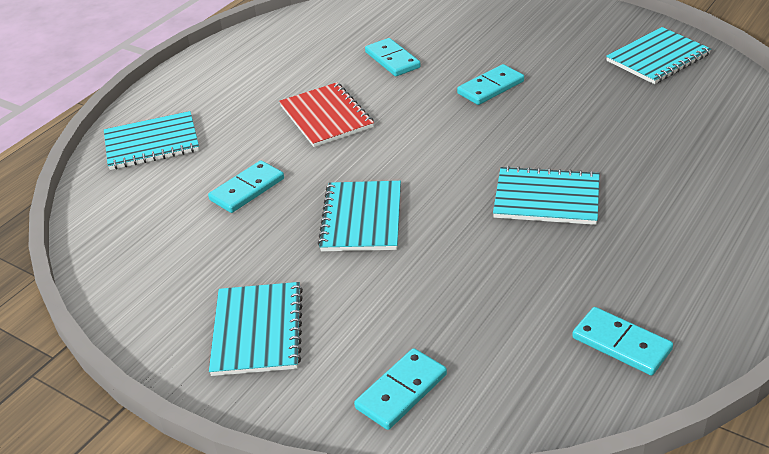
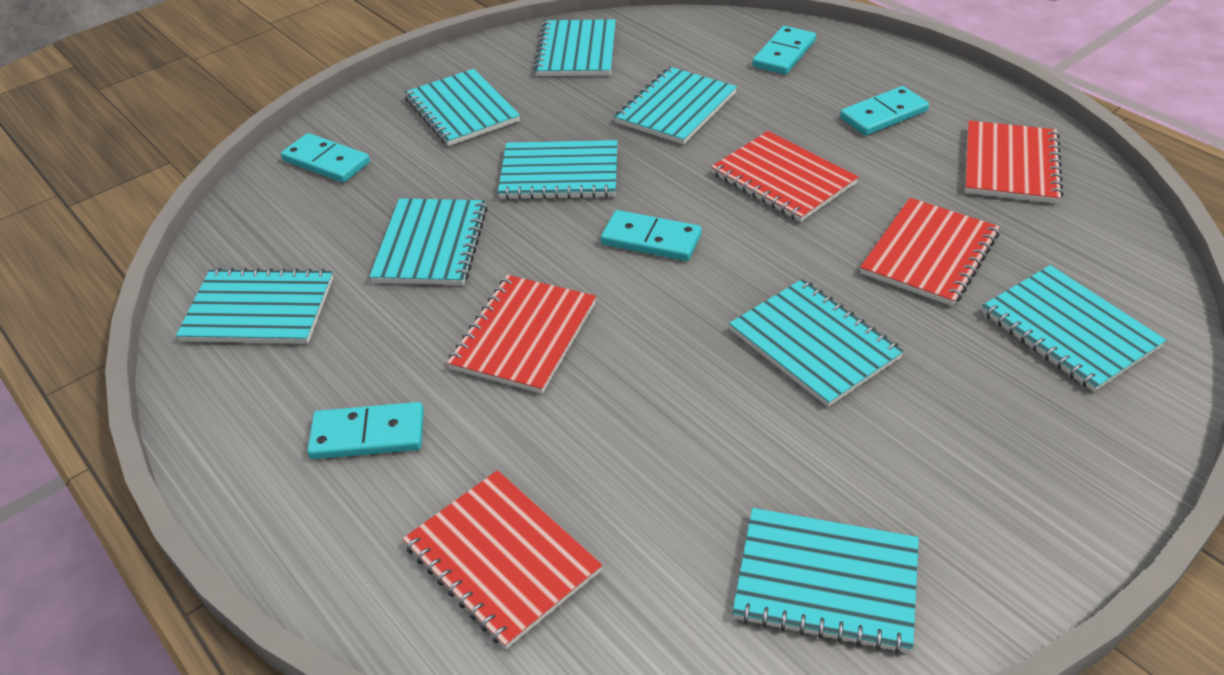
red notebook: [279,82,374,147] = 1 -> [403,470,602,649] [447,275,596,394] [711,131,858,222] [860,198,1000,306] [965,120,1064,204] = 5
turquoise notebook: [104,111,199,170] [209,282,303,376] [318,181,401,251] [493,166,599,225] [606,27,711,84] = 5 -> [176,267,333,344] [369,198,488,285] [404,69,520,146] [498,140,617,200] [533,19,616,76] [614,67,737,144] [729,279,904,407] [732,508,919,654] [981,265,1166,392] = 9

